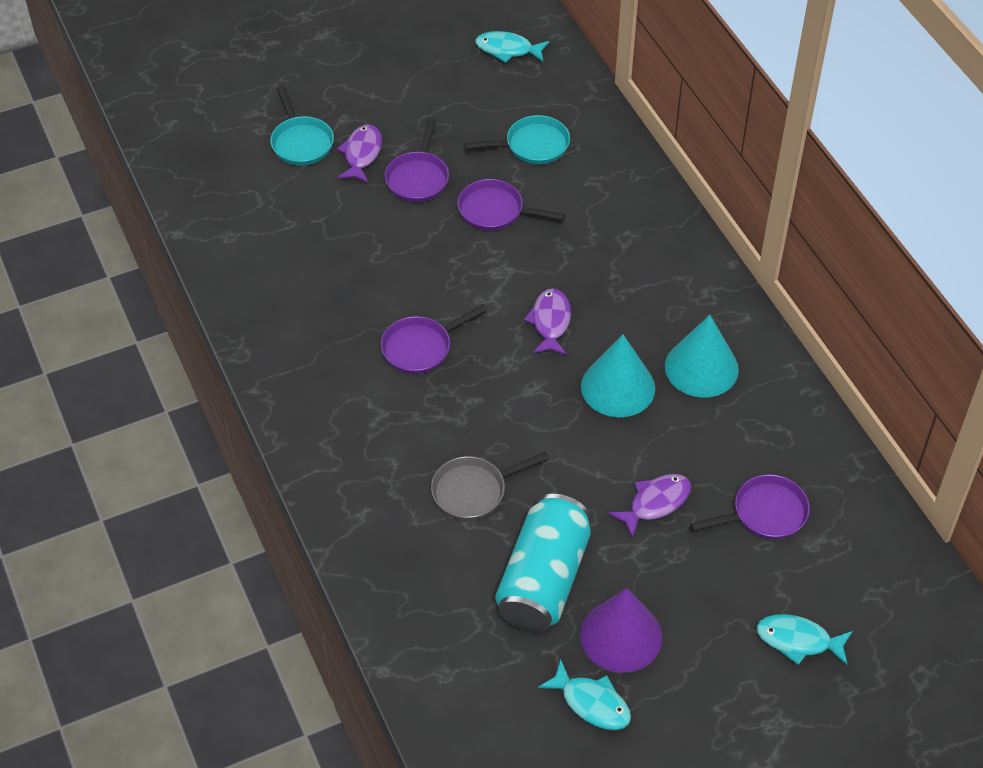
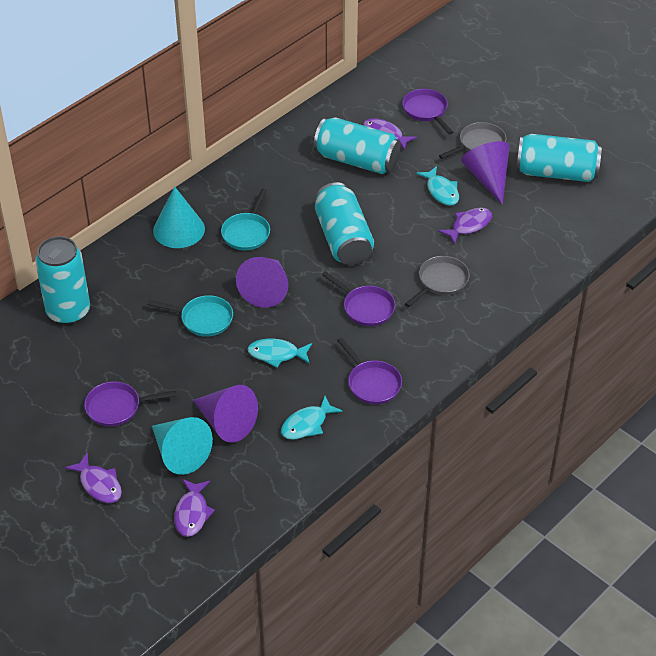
grey pan: [431,452,549,520] = 1 -> [405,256,470,307] [439,122,506,159] = 2
purple cone: [580,588,662,673] = 1 -> [193,385,258,442] [236,257,288,308] [461,141,510,205] = 3
purple fish: [337,125,382,183] [524,288,571,355] [608,474,691,538] = 3 -> [65,453,122,503] [174,479,215,537] [363,118,417,150] [438,208,492,244] = 4
turquoise can: [495,494,591,632] = 1 -> [35,236,90,325] [314,118,401,174] [315,182,374,265] [516,134,602,182] = 4

